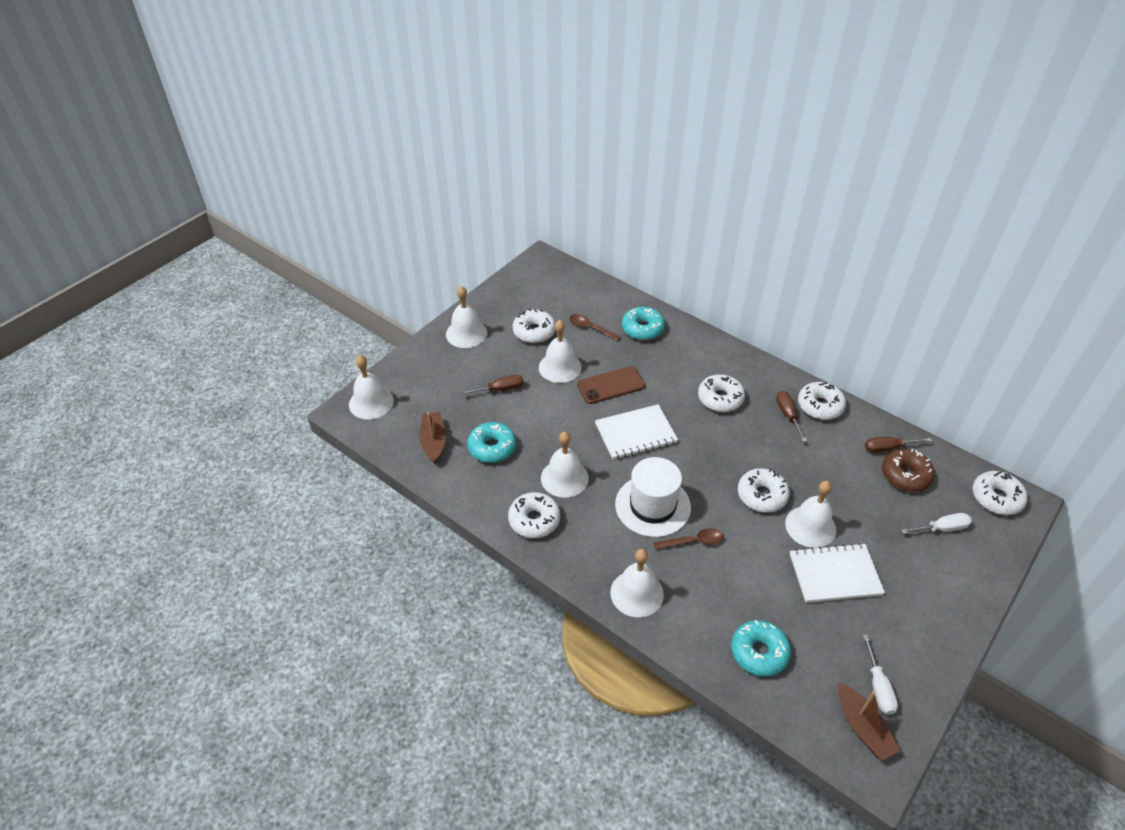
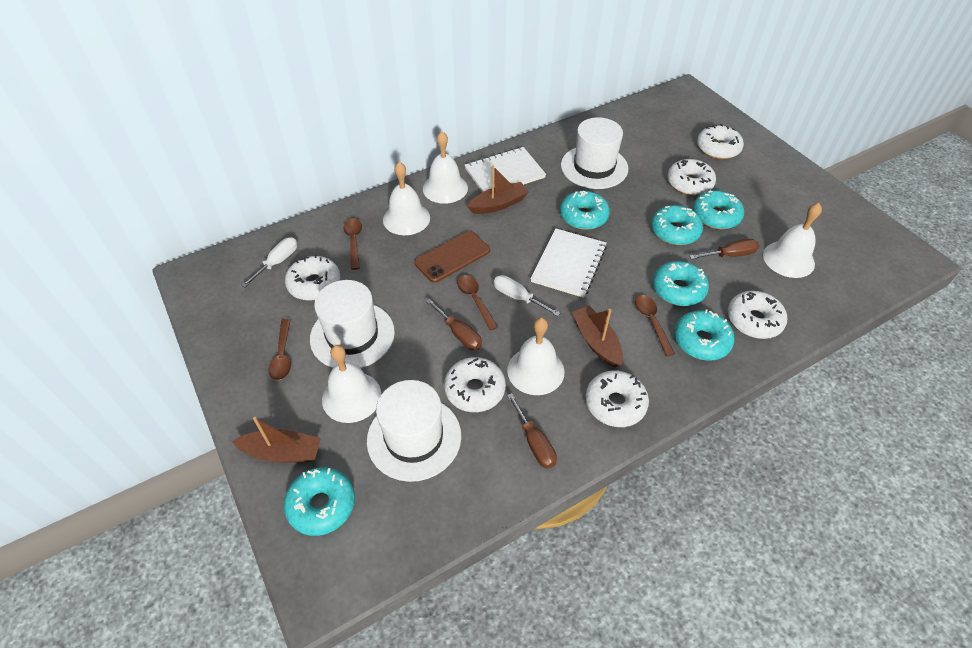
brown boat: [419,412,446,464] [838,683,900,761] = 2 -> [232,417,321,463] [467,165,529,214] [572,305,623,367] = 3
brown donut: [882,449,935,492] = 1 -> none = 0
brown spoon: [569,314,621,341] [653,528,723,550] = 2 -> [268,319,291,380] [343,219,362,270] [457,275,498,331] [635,295,675,356] = 4
turquoise donut: [467,422,516,463] [622,307,665,340] [731,620,791,677] = 3 -> [284,467,355,536] [560,191,610,230] [651,205,703,245] [653,261,709,306] [674,309,735,361] [693,190,744,229] = 6
white bell: [349,355,394,419] [446,286,487,348] [539,320,582,383] [541,432,589,498] [610,549,664,617] [785,481,836,548] = 6 -> [322,345,381,423] [383,162,430,235] [423,131,468,204] [507,318,565,395] [763,203,822,278] = 5
white hat: [615,457,691,537] = 1 -> [310,280,395,368] [367,380,461,482] [561,117,628,189] = 3

